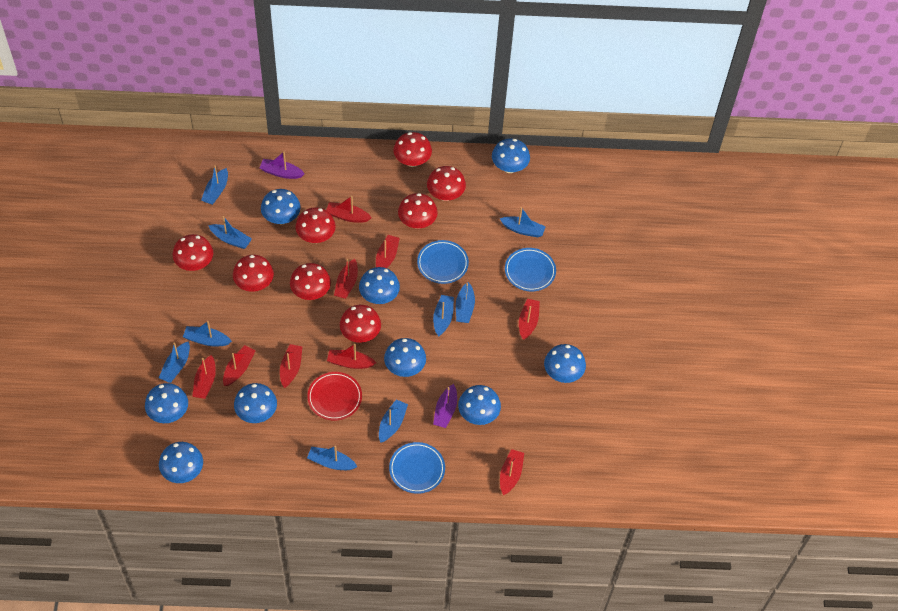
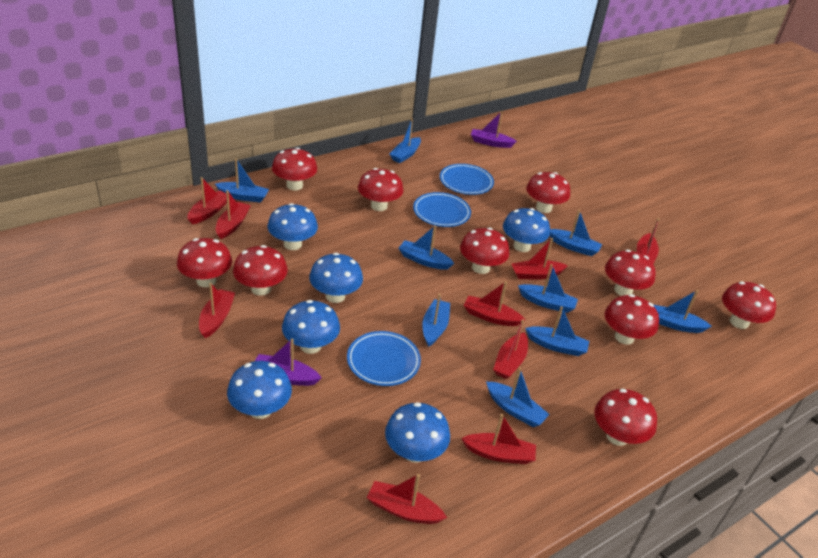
blue mushroom: [145,383,188,423] [159,442,203,483] [234,383,277,423] [261,189,301,224] [359,267,400,304] [384,338,426,377] [458,385,501,425] [492,138,530,173] [544,344,586,383] = 9 -> [227,361,292,419] [268,203,318,250] [282,300,340,354] [309,253,363,303] [385,402,450,463] [503,208,550,252] = 6
red mushroom: [173,234,213,271] [233,255,274,292] [290,263,331,300] [296,207,336,243] [340,305,381,343] [393,132,432,167] [398,193,438,229] [427,166,466,201] = 8 -> [177,238,232,287] [233,245,288,296] [272,148,317,190] [358,168,403,211] [460,228,509,274] [526,172,570,213] [594,389,657,446] [605,250,656,296] [605,294,659,345] [722,281,776,329] = 10
red plate: [307,372,362,420] = 1 -> none = 0

